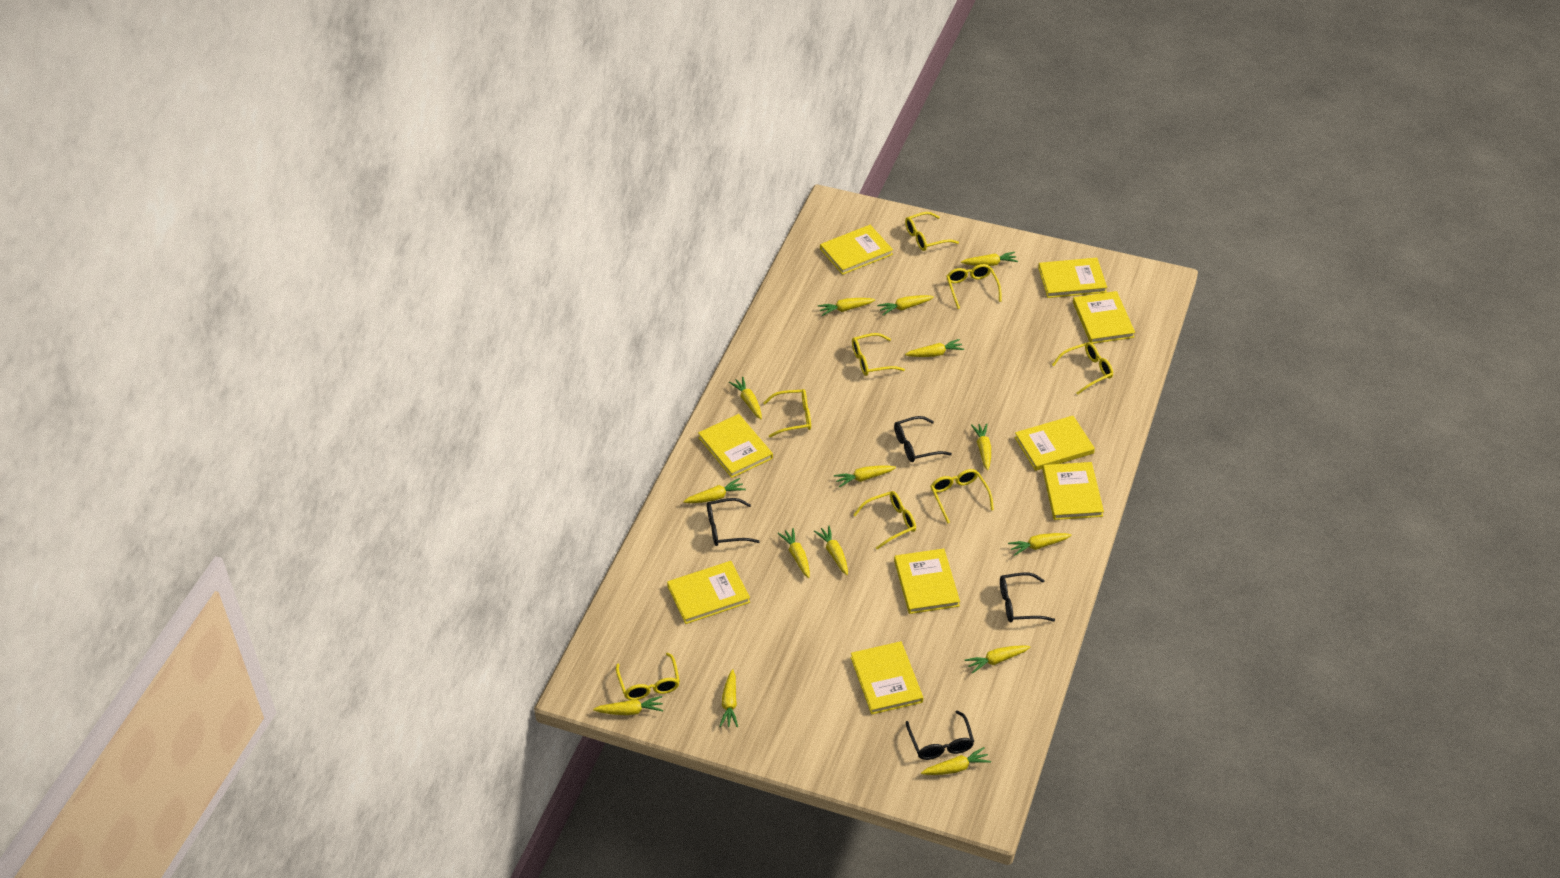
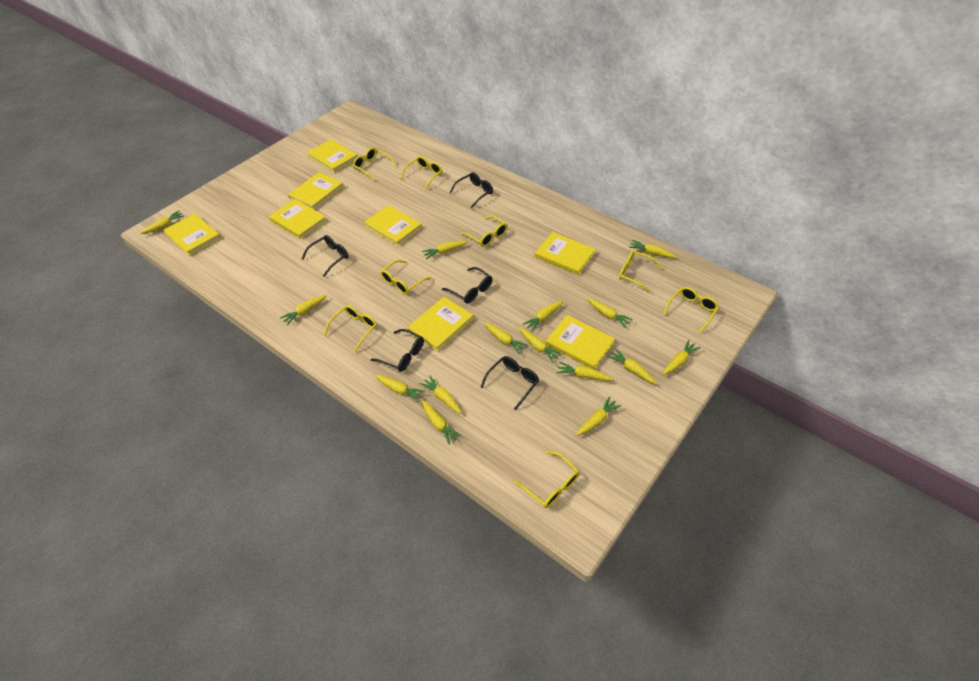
black glasses: [707,498,760,546] [894,416,952,462] [905,710,974,760] [1000,572,1055,622] = 4 -> [302,235,349,277] [370,329,424,372] [442,267,492,303] [450,172,493,208] [480,356,539,410] = 5
yellow book: [667,561,750,624] [698,414,773,478] [820,225,893,275] [851,641,923,715] [894,548,960,614] [1014,416,1095,471] [1038,258,1107,298] [1043,462,1104,520] [1073,291,1135,344] = 9 -> [164,214,221,256] [269,199,327,239] [288,172,344,209] [307,139,358,173] [364,205,422,246] [407,297,473,351] [535,232,595,275] [546,315,615,369] = 8

